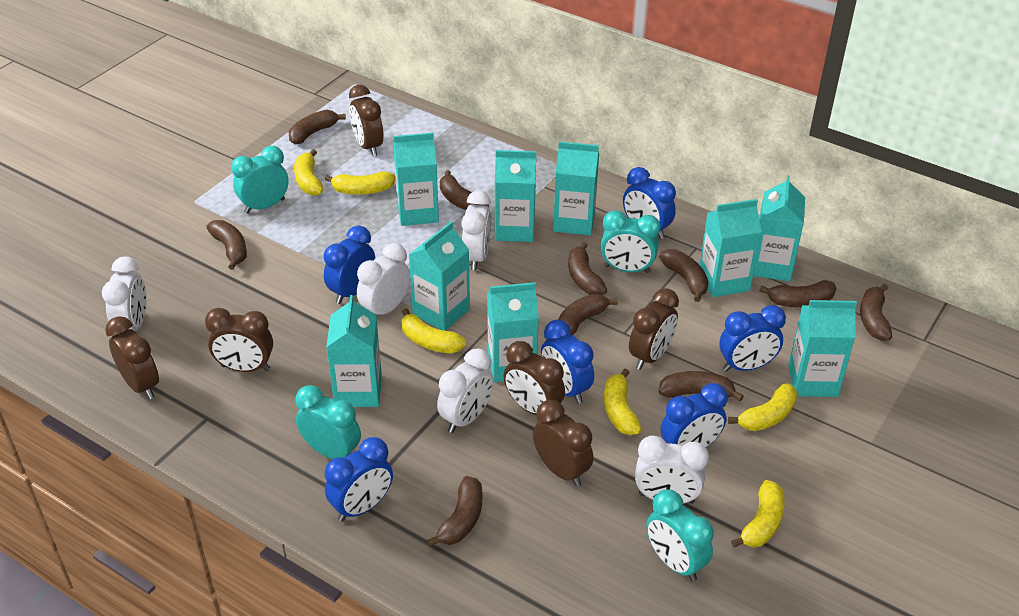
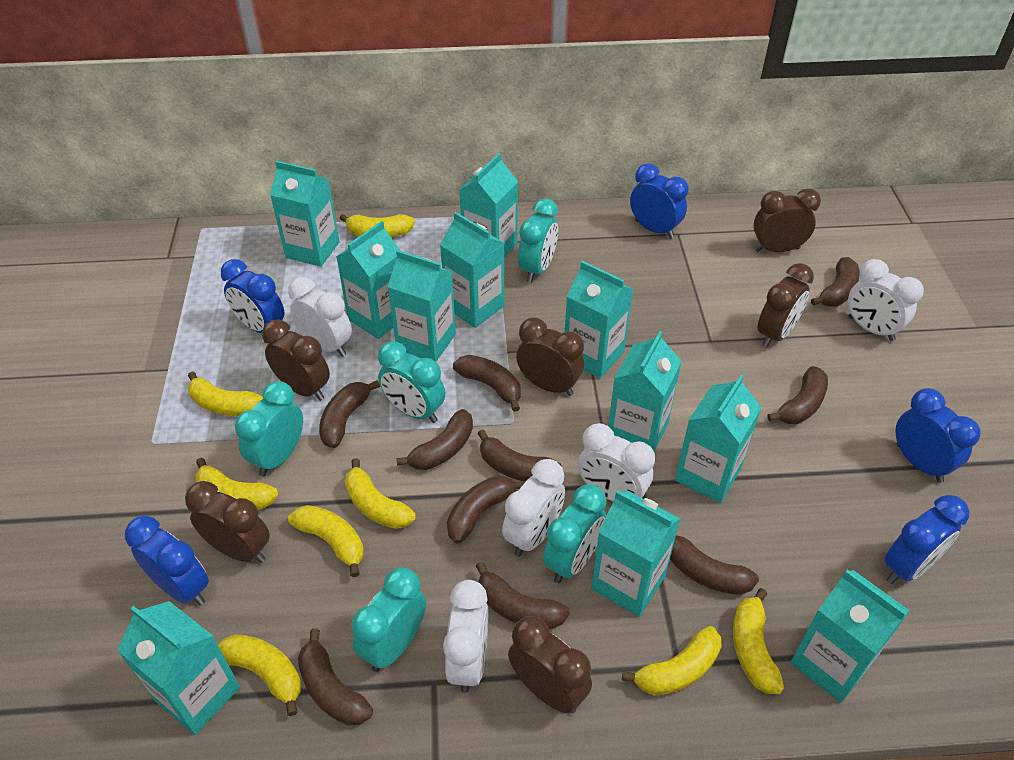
blue clock: [324,226,375,304] [325,437,393,522] [541,320,594,404] [623,167,676,239] [661,383,728,448] [719,305,786,372] = 6 -> [125,516,209,606] [221,259,284,333] [630,163,688,239] [884,495,969,584] [895,388,981,483] = 5
turquoise carton: [326,295,382,407] [393,133,439,226] [409,221,470,331] [487,282,539,382] [495,150,536,242] [553,142,599,235] [700,199,762,297] [753,175,805,281] [788,300,857,397] = 9 -> [117,601,240,735] [270,161,340,267] [336,221,401,339] [388,250,456,362] [440,212,504,328] [459,153,518,258] [565,261,633,378] [591,490,680,617] [608,331,682,452] [675,375,761,503] [791,569,910,703] = 11
turquoise clock: [231,146,289,214] [295,385,361,459] [600,210,661,273] [646,489,714,582] = 4 -> [235,381,303,477] [351,567,426,672] [378,341,445,423] [518,198,558,283] [543,484,607,583] = 5
yellow banana: [294,149,323,196] [325,171,395,195] [401,308,466,353] [604,369,642,435] [728,383,797,431] [731,480,785,548] = 6 -> [188,371,263,416] [196,457,278,510] [218,634,301,716] [288,505,364,577] [340,214,415,237] [345,458,416,529] [622,626,722,696] [733,588,784,694] = 8

